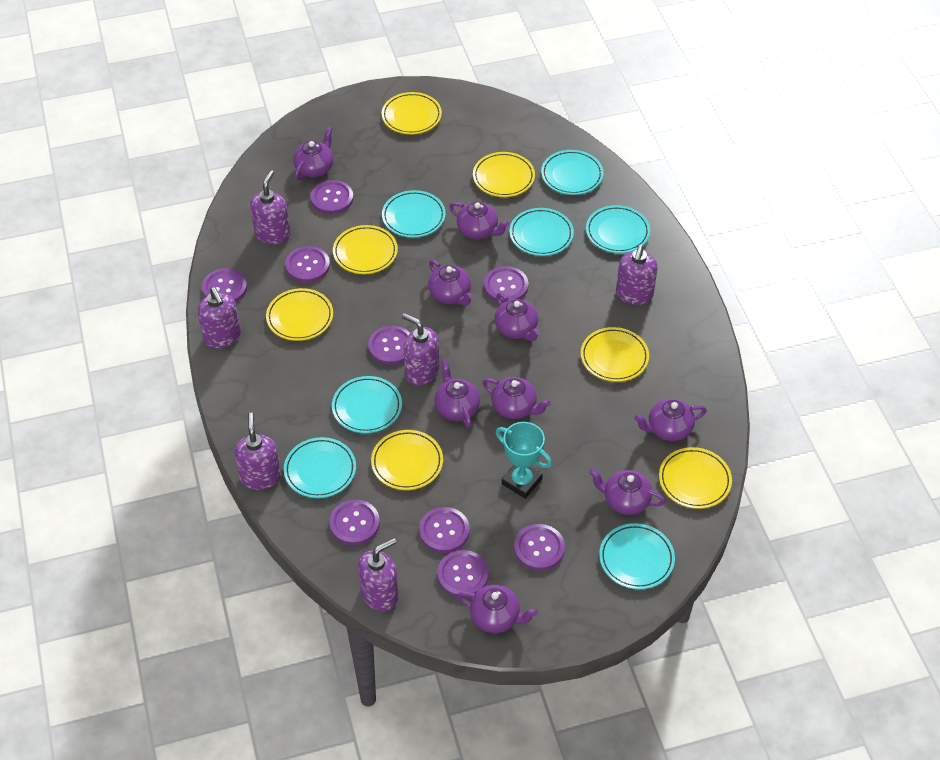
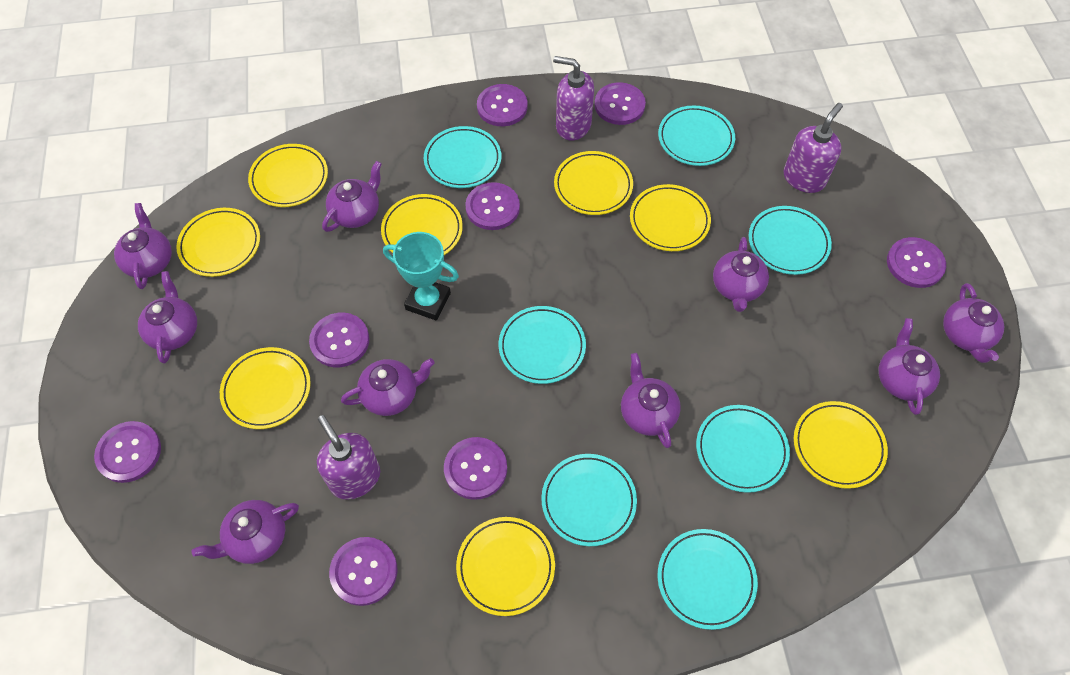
purple button: [202,268,247,302] [285,246,330,283] [311,180,353,214] [329,499,380,545] [368,326,410,365] [419,507,469,553] [437,550,489,598] [484,266,529,303] [514,524,565,571] = 9 -> [94,421,161,483] [309,313,369,367] [329,537,397,606] [444,437,507,500] [465,182,520,230] [477,84,528,126] [595,82,646,125] [887,237,946,288] = 8
purple soap dispenser: [197,287,241,348] [234,413,281,490] [250,170,291,245] [358,538,399,611] [402,313,439,385] [616,245,657,305] = 6 -> [317,415,380,499] [553,56,594,140] [784,103,843,193] = 3
yellow plate: [266,288,333,341] [333,225,398,274] [371,430,443,490] [382,92,442,134] [473,152,535,197] [581,327,649,382] [659,447,732,509] = 7 -> [176,208,260,277] [220,347,311,429] [248,144,328,207] [381,194,463,255] [456,517,555,616] [554,151,633,215] [630,184,711,251] [794,401,888,489] = 8

